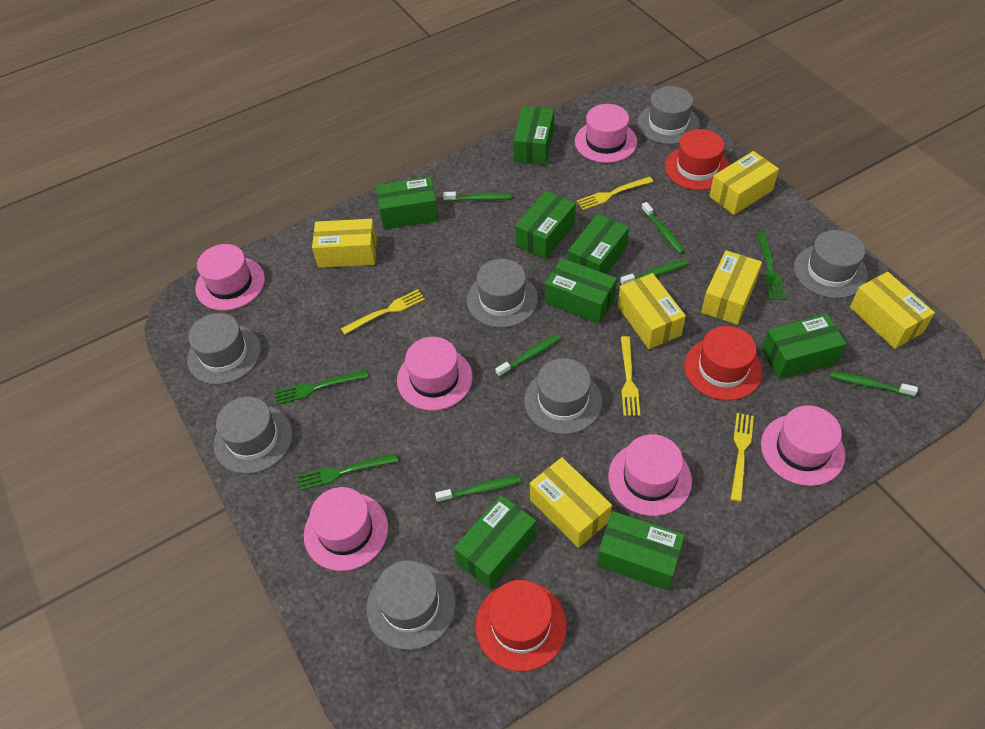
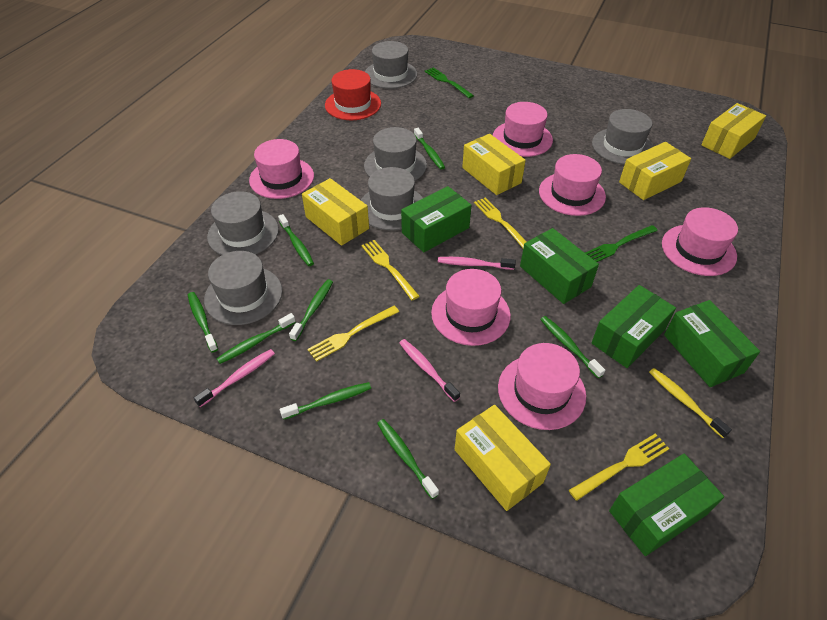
green box: [376,177,438,229] [454,495,536,589] [513,106,554,165] [515,191,576,260] [545,258,617,324] [567,214,629,274] [597,511,685,590] [761,314,847,379] = 8 -> [401,186,471,252] [520,228,599,304] [591,285,676,368] [609,454,724,556] [664,300,760,387] = 5
green fork: [274,370,368,405] [298,453,398,491] [757,232,786,300] = 3 -> [425,68,474,98] [585,225,658,262] = 2
green toothbrush: [435,476,521,502] [443,192,511,201] [495,334,561,377] [620,260,689,285] [641,202,685,254] [830,371,918,397] = 6 -> [188,292,218,352] [217,313,296,364] [278,214,314,266] [280,382,371,420] [289,279,333,341] [377,419,439,499] [414,128,445,170] [540,316,605,378] = 8
grey hat: [187,313,261,385] [214,397,293,474] [366,560,456,650] [467,259,538,328] [524,358,602,434] [637,86,700,144] [794,230,868,299] = 7 -> [204,251,282,325] [207,191,279,255] [361,167,423,231] [364,127,427,181] [365,41,417,89] [592,109,654,165] = 6
pink toothbrush: none = 0 -> [194,349,275,407] [399,339,460,402] [438,257,516,270] = 3
red hat: [476,580,567,671] [665,129,729,190] [684,326,763,401] = 3 -> [325,69,381,120] = 1
yellow box: [312,219,377,268] [530,457,612,548] [618,273,686,349] [701,250,762,325] [709,151,779,215] [850,272,935,349] = 6 -> [302,178,369,246] [455,405,551,511] [462,134,526,195] [619,142,691,200] [701,103,766,159] = 5
yellow toothbrush: none = 0 -> [649,368,732,438] = 1

